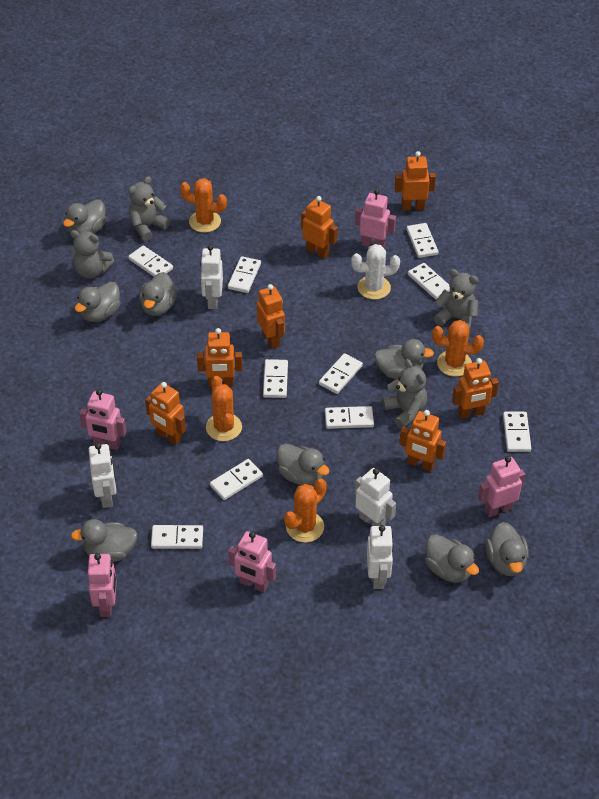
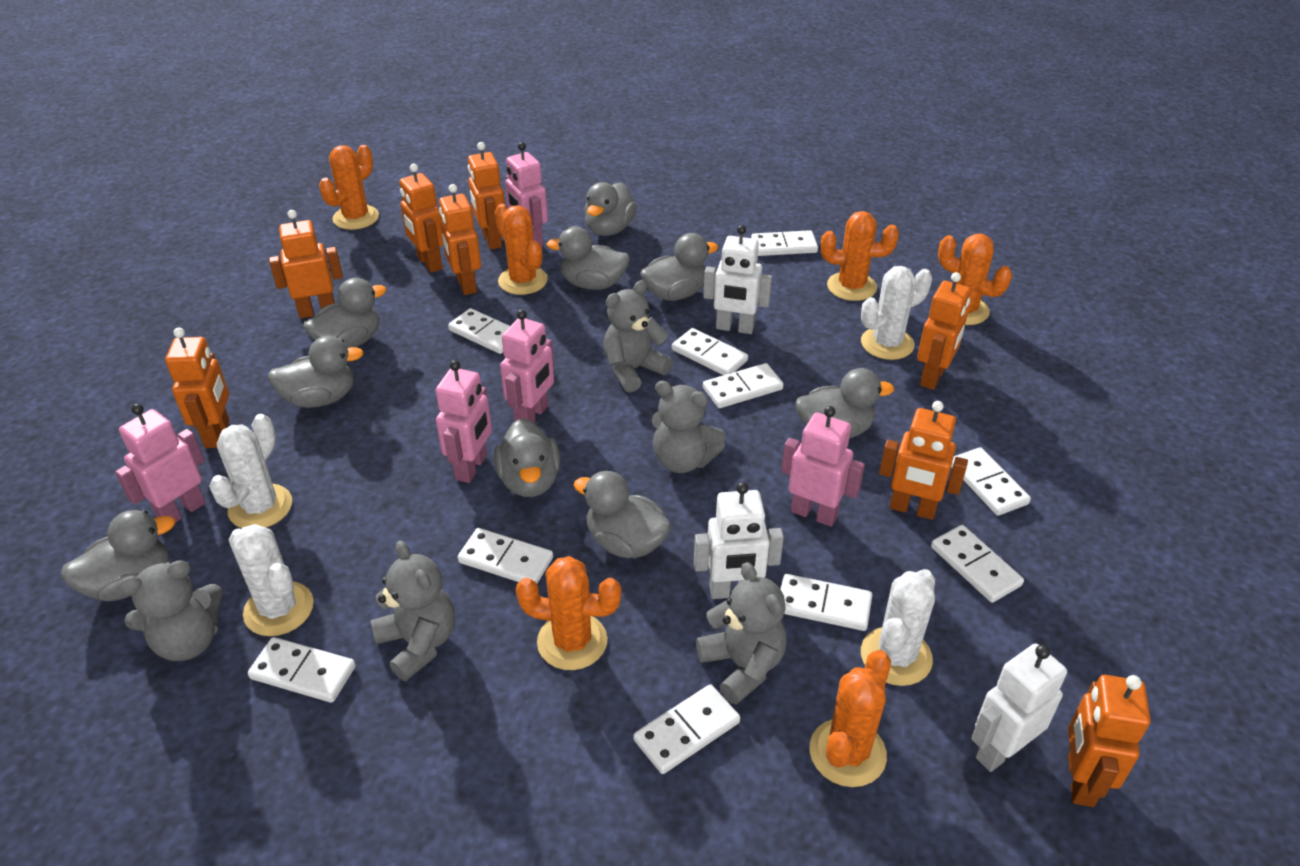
grey duck: [63,199,106,233] [71,519,138,562] [75,282,121,322] [139,272,177,316] [277,444,329,485] [374,339,434,379] [425,534,479,583] [486,522,529,576] = 8 -> [60,510,175,601] [268,336,364,408] [303,278,386,348] [494,418,560,497] [546,226,630,290] [574,471,671,558] [584,182,637,236] [640,233,718,301] [796,368,894,439] = 9
grey teddy bear: [70,230,114,279] [128,176,170,241] [382,359,427,429] [434,269,479,330] = 4 -> [119,560,223,661] [371,541,455,681] [603,280,673,392] [652,381,726,473] [696,562,787,705] = 5
orange cactus: [180,178,227,233] [206,376,242,441] [284,478,327,543] [432,320,484,377] = 4 -> [319,145,379,230] [495,204,548,295] [516,556,621,670] [810,650,891,787] [821,211,899,301] [938,234,1012,325] = 6
orange robot: [145,382,186,445] [197,328,242,387] [257,284,285,349] [301,196,338,259] [395,151,436,211] [399,410,446,472] [452,358,499,419] = 7 -> [165,328,229,448] [269,210,343,318] [399,164,444,273] [439,184,481,295] [468,142,505,250] [879,401,968,520] [917,272,971,390] [1068,675,1151,807] = 8
white cactus: [351,244,400,299] = 1 -> [209,414,292,528] [229,524,314,636] [861,266,932,360] [861,569,935,686] = 4
white robot: [89,443,117,508] [200,245,223,309] [355,468,396,526] [367,525,394,589] = 4 -> [694,482,784,599] [703,225,772,334] [971,643,1067,772] = 3

